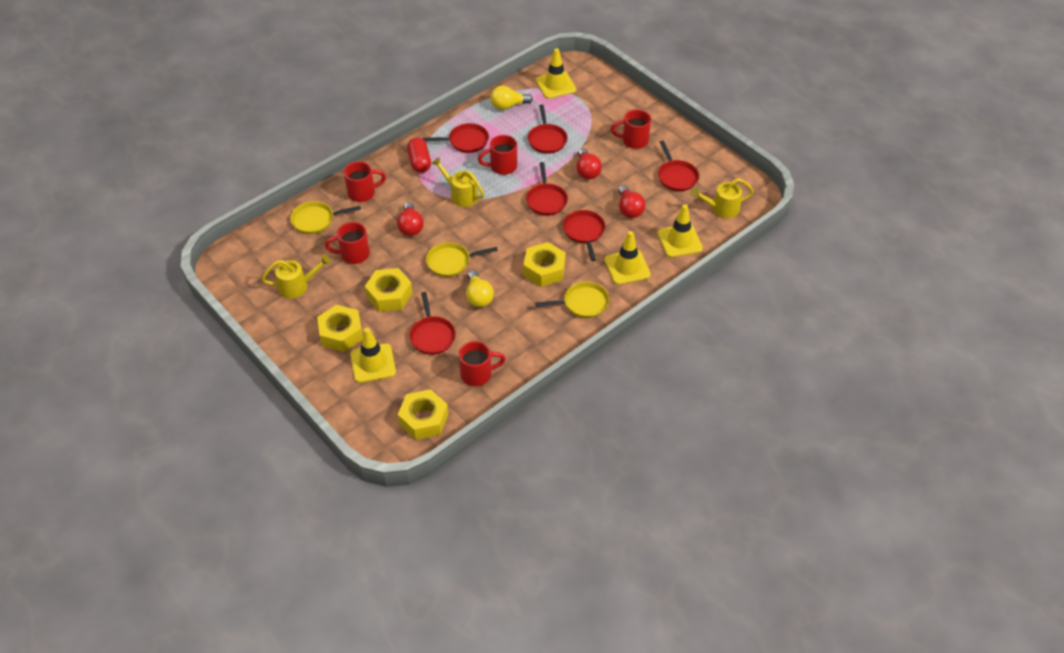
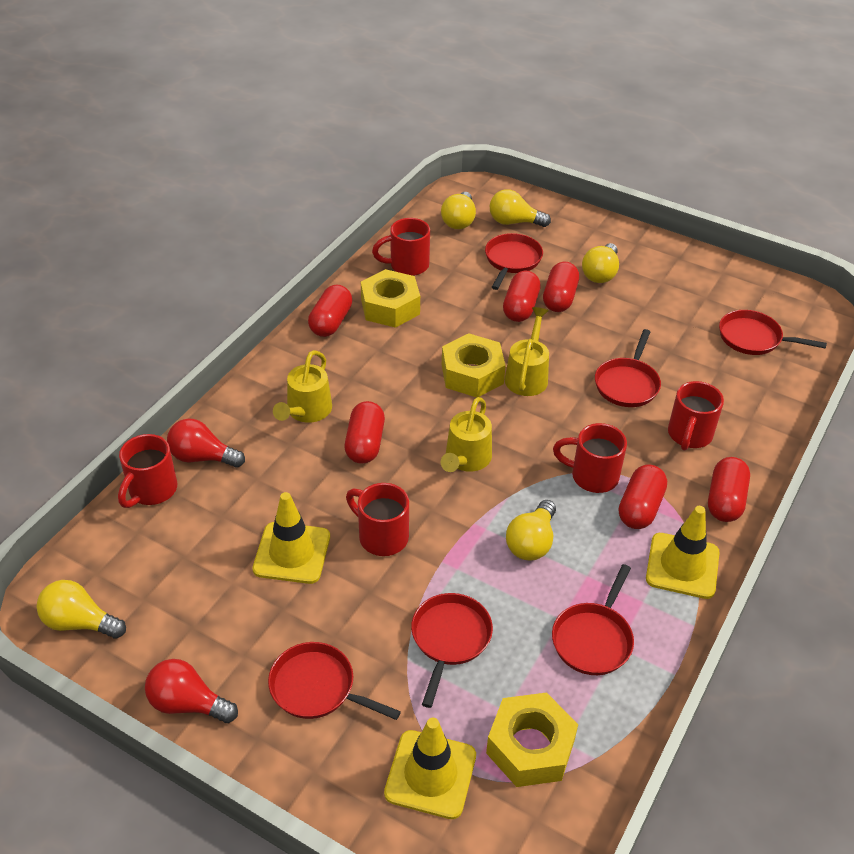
red capsule: [407,138,431,173] = 1 -> [308,285,352,337] [345,401,385,464] [503,271,541,322] [543,262,579,312] [619,465,667,529] [708,457,750,522] = 6
red light bulb: [397,202,424,236] [576,148,602,179] [618,185,645,218] = 3 -> [145,659,238,723] [167,419,245,468] = 2
yellow light bulb: [466,271,494,307] [490,86,533,110] = 2 -> [37,580,126,639] [441,192,476,229] [490,189,551,227] [506,500,556,560] [582,243,619,283] = 5
yellow nut: [317,305,363,352] [365,268,413,312] [398,389,448,440] [523,242,566,287] = 4 -> [361,269,420,328] [442,333,506,397] [486,692,578,787] = 3
yellow pan: [291,201,361,234] [426,242,498,277] [535,281,609,318] = 3 -> none = 0
yellow traffic cone: [350,328,396,383] [536,48,576,99] [604,231,651,285] [657,204,703,257] = 4 -> [253,492,330,584] [384,718,476,819] [646,506,720,599] = 3

